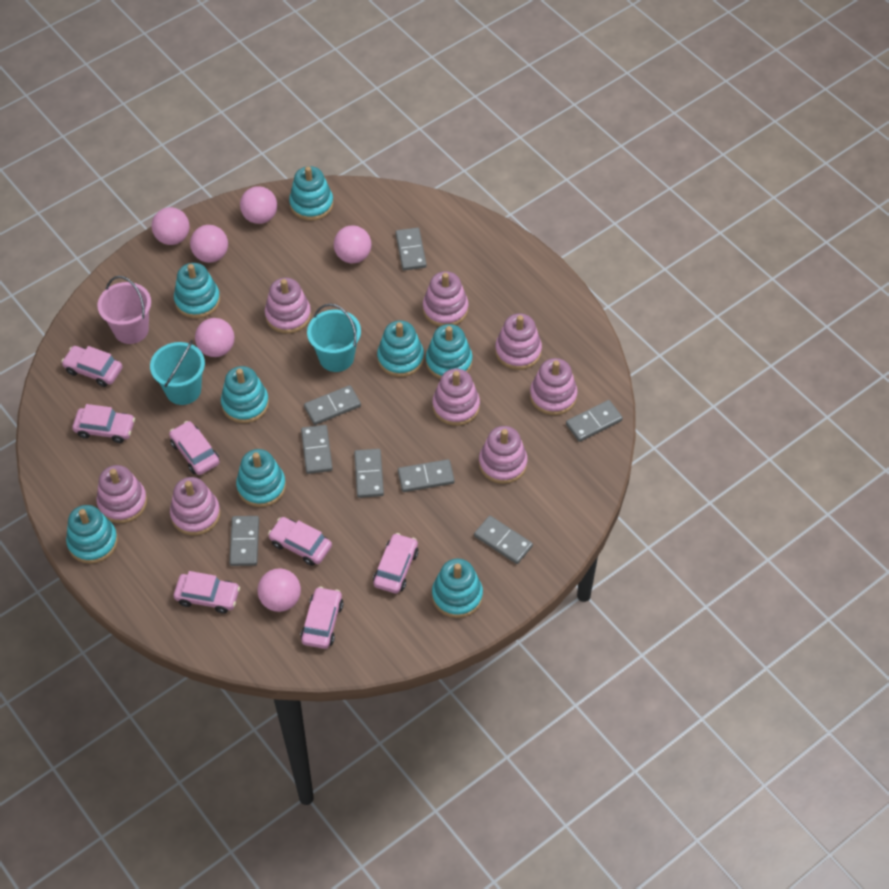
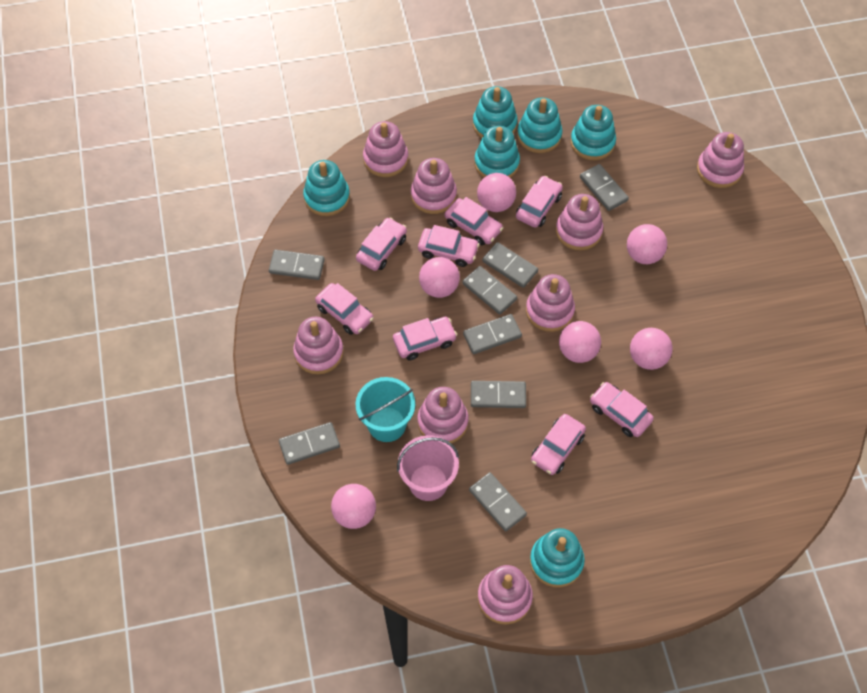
pink car: [61,346,123,387] [72,404,135,443] [169,421,220,475] [174,571,240,614] [268,517,332,566] [300,586,343,649] [373,533,418,593] = 7 -> [315,283,374,335] [356,217,407,271] [393,317,457,360] [418,225,480,267] [445,197,503,245] [516,176,563,228] [531,414,586,475] [590,382,654,437] = 8
turquoise bucket: [150,340,205,405] [307,303,361,372] = 2 -> [356,377,415,442] = 1
turquoise stacking toy: [66,505,118,564] [174,263,220,318] [221,366,269,423] [236,449,286,507] [289,166,334,221] [377,320,424,377] [426,324,472,379] [432,559,483,618] = 8 -> [303,160,350,216] [473,86,518,138] [474,125,520,178] [517,98,562,153] [530,528,585,588] [571,105,616,160] = 6

